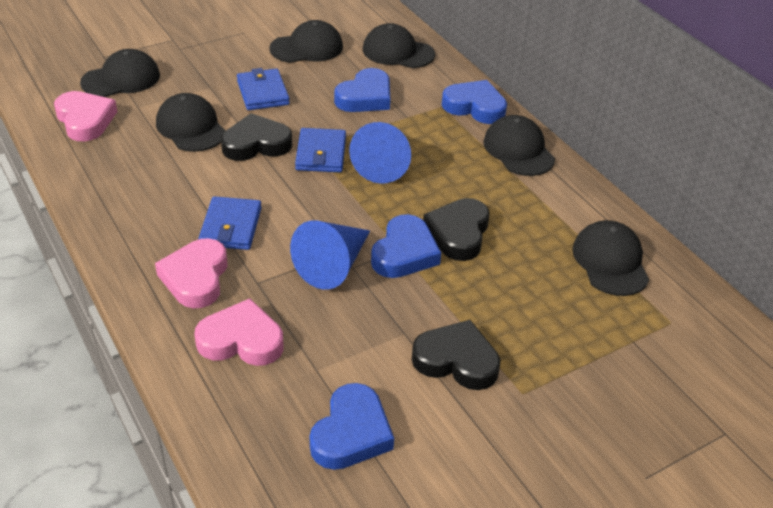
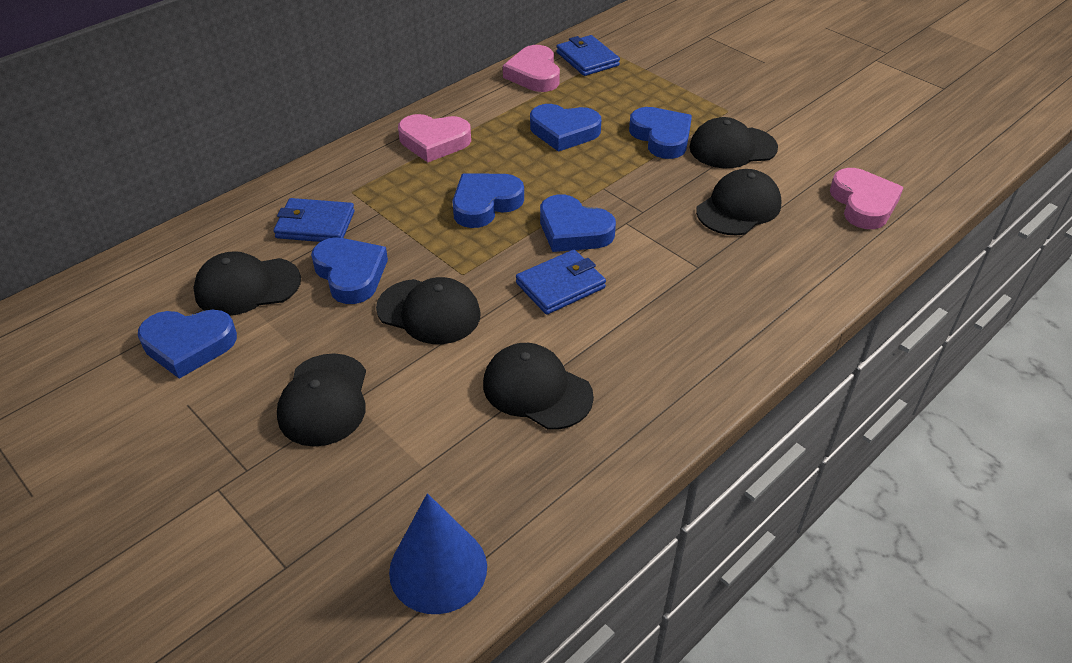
black heart: [221,113,292,161] [412,320,501,390] [423,198,490,261] = 3 -> none = 0
blue cone: [290,220,370,290] [349,122,411,184] = 2 -> [389,493,487,614] = 1
blue heart: [310,383,394,470] [334,68,390,112] [371,214,441,278] [442,80,507,124] = 4 -> [138,310,237,379] [311,238,388,304] [452,173,524,228] [530,104,601,152] [540,194,616,252] [629,107,692,159] = 6

